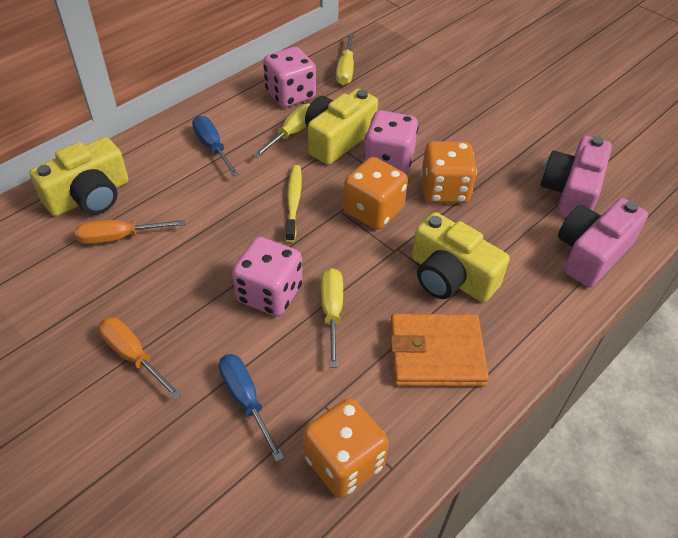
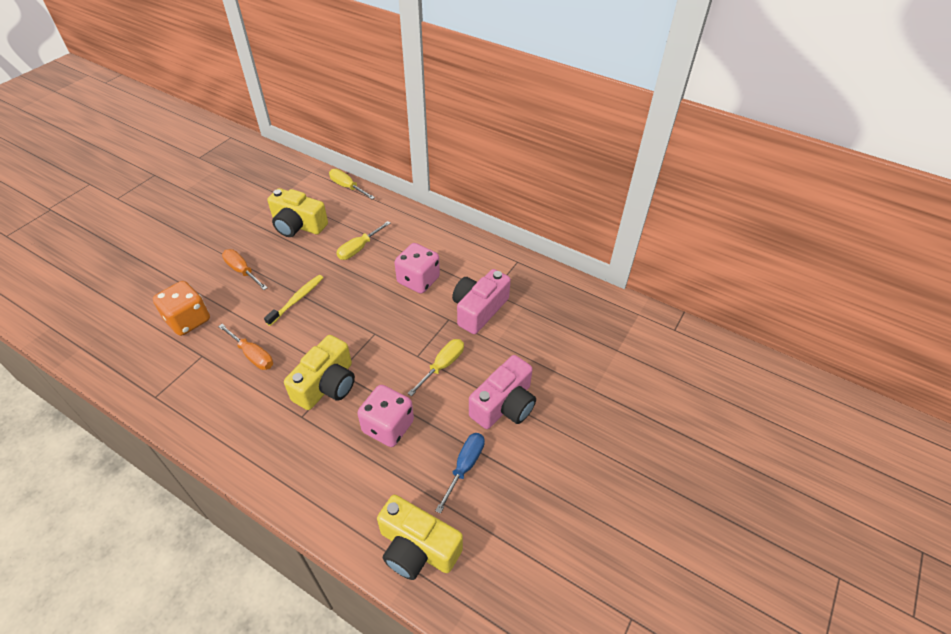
blue screwdriver: [192,116,239,176] [218,354,284,462] = 2 -> [435,433,485,514] = 1
orange dice: [303,398,389,498] [343,157,408,230] [421,141,477,203] = 3 -> [153,281,210,336] = 1
orange wallet: [390,314,489,387] = 1 -> none = 0
pink dice: [232,237,302,316] [263,47,316,107] [364,110,419,174] = 3 -> [357,385,414,447] [394,243,440,294] = 2

